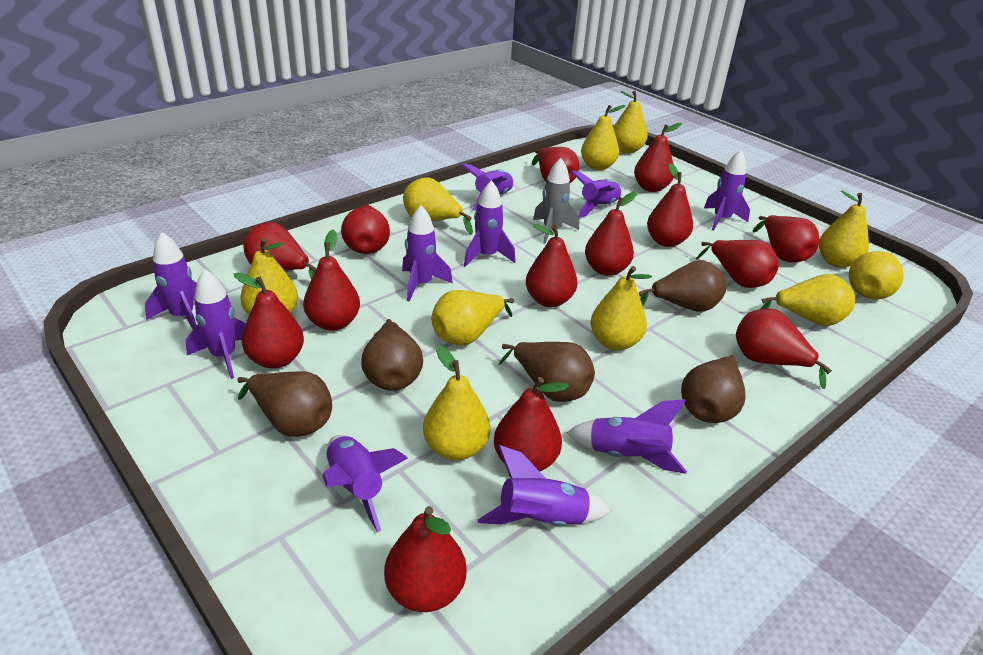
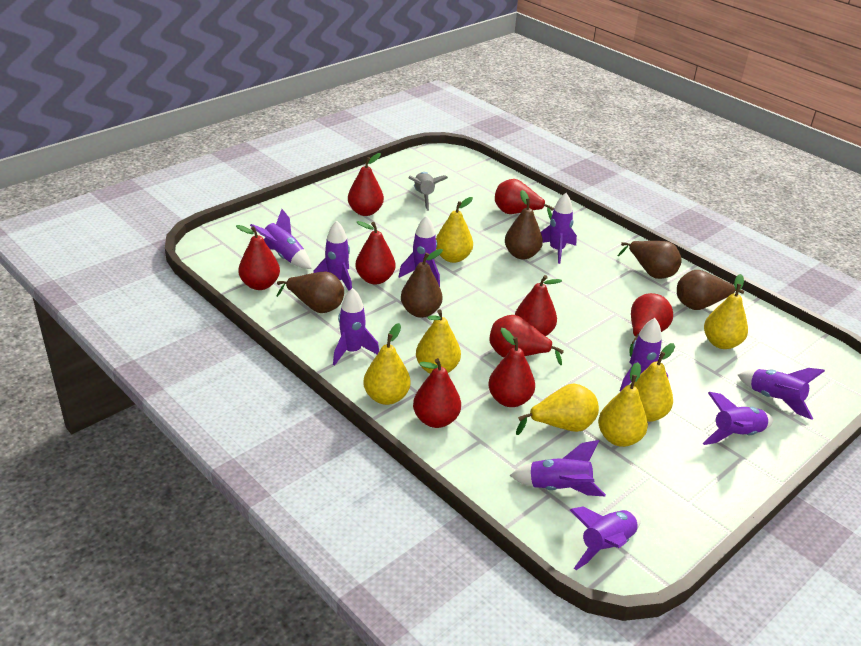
red pear: [234,273,304,368] [243,222,317,279] [303,230,360,331] [341,205,390,254] [384,506,467,612] [494,377,569,472] [526,224,578,307] [532,147,579,183] [585,192,637,276] [634,123,682,192] [647,163,693,247] [696,240,779,288] [736,308,832,389] [753,215,819,262] = 14 -> [236,225,280,290] [348,153,384,216] [355,221,395,285] [413,358,461,428] [488,328,535,407] [490,315,564,365] [495,179,554,220] [515,275,562,336] [629,293,673,356] = 9
yellow pear: [240,238,298,315] [403,177,473,235] [423,346,490,460] [431,290,514,345] [581,105,626,170] [590,266,652,350] [613,91,648,153] [761,274,855,326] [819,191,869,268] [849,251,904,299] = 10 -> [363,323,410,405] [416,309,461,374] [436,197,473,263] [516,383,599,435] [598,362,648,447] [634,343,675,422] [704,274,748,349] = 7

